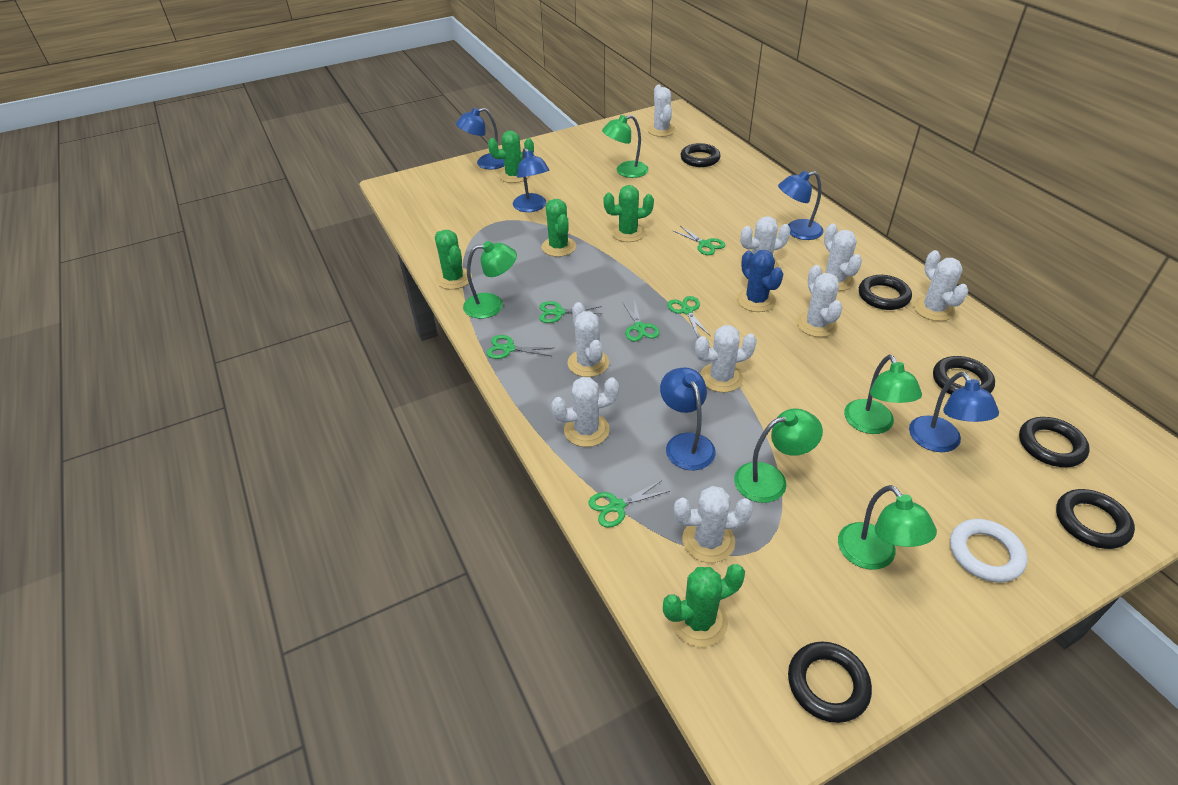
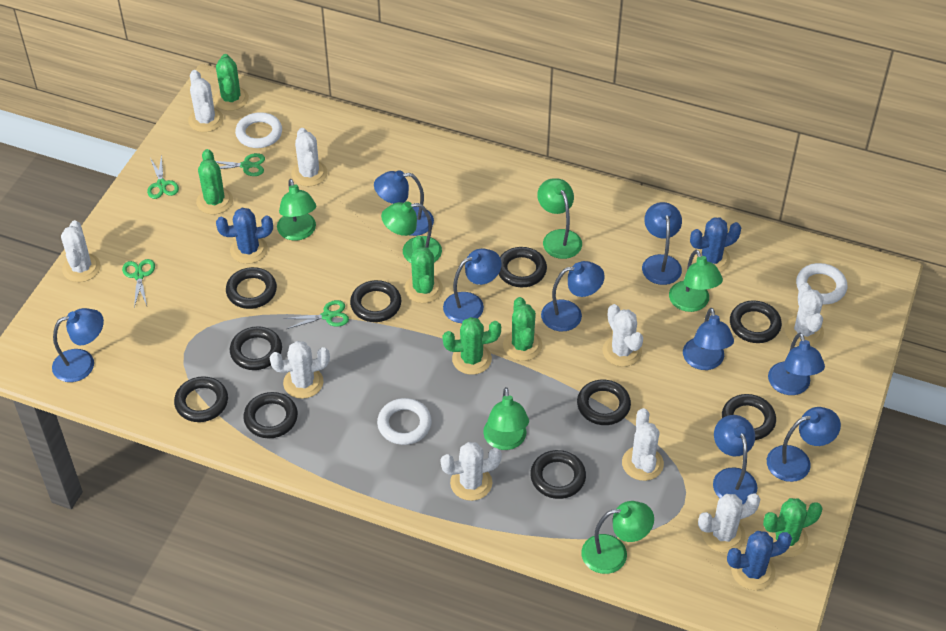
black ring: [680,143,721,167] [788,641,872,723] [859,275,912,310] [933,356,995,395] [1019,417,1090,467] [1056,489,1135,549] = 6 -> [174,376,228,422] [226,267,277,309] [230,326,282,370] [243,392,298,438] [350,280,401,322] [499,247,547,287] [530,450,586,499] [577,379,631,425] [722,394,776,440] [730,300,782,343] = 10
blue cactus: [737,250,783,312] = 1 -> [216,208,273,264] [690,217,742,272] [727,531,792,590] = 3
blue lamp: [456,108,505,170] [513,148,549,212] [660,367,716,470] [778,171,824,240] [909,372,999,452] = 5 -> [52,308,104,382] [374,171,434,236] [443,248,502,323] [541,261,605,331] [642,202,682,285] [683,308,734,370] [713,415,757,504] [767,407,841,482] [768,333,825,395] = 9
green cactus: [435,230,472,290] [488,131,534,183] [541,199,576,257] [603,185,654,242] [663,564,745,647] = 5 -> [196,149,233,214] [214,54,249,111] [404,236,443,303] [443,317,501,375] [503,297,543,361] [763,498,823,557] = 6
green lamp: [463,241,517,319] [602,115,649,178] [734,408,823,503] [838,485,937,570] [844,355,922,434] = 5 -> [277,179,316,241] [381,201,442,263] [483,387,529,450] [537,178,582,259] [581,501,654,574] [669,250,723,312] = 6
green scissors: [486,335,552,359] [539,301,602,323] [589,480,670,528] [623,299,660,342] [667,296,711,337] [672,226,725,255] = 6 -> [122,259,155,307] [147,154,179,199] [216,153,265,176] [284,300,349,329] = 4
white ring: [950,519,1027,582] = 1 -> [235,112,282,148] [377,398,432,445] [796,263,847,304] = 3

